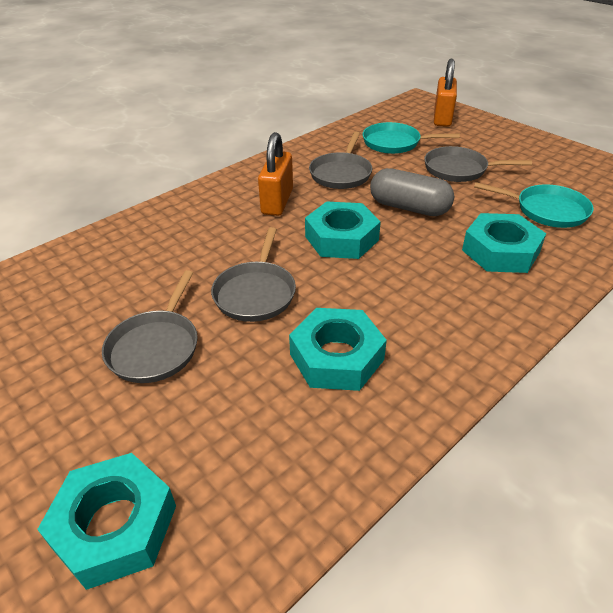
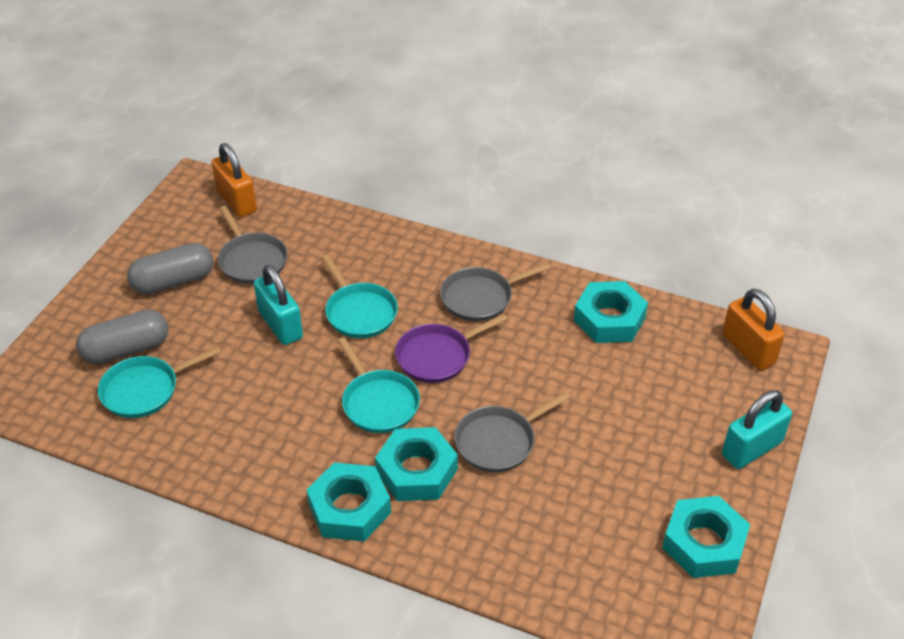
grey capsule: [370,168,454,216] = 1 -> [76,310,169,364] [127,243,213,294] = 2
grey pan: [102,270,198,383] [211,227,296,322] [309,132,372,189] [424,146,532,182] = 4 -> [218,206,287,284] [440,263,551,321] [455,392,570,472] = 3
purple pan: none = 0 -> [395,314,507,383] = 1
turquoise padlock: none = 0 -> [254,265,303,345] [722,390,792,469] = 2
turquoise pan: [363,122,460,154] [474,182,594,228] = 2 -> [98,347,221,418] [321,254,398,338] [338,337,420,433] = 3

